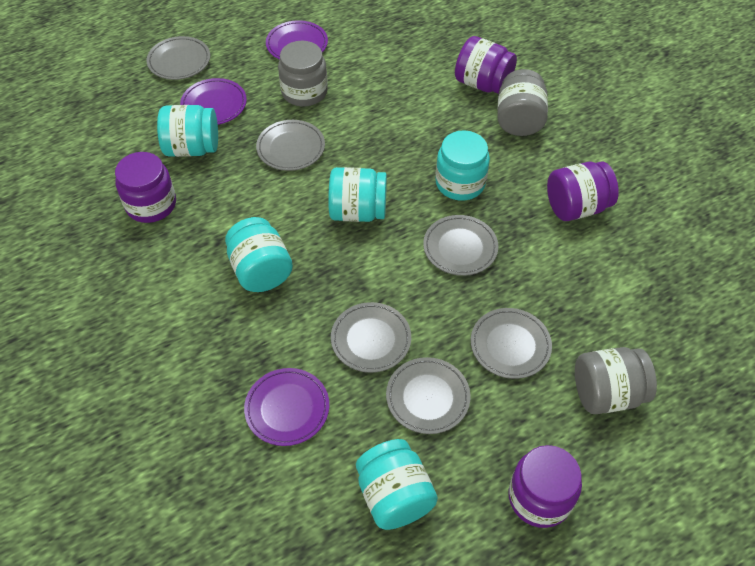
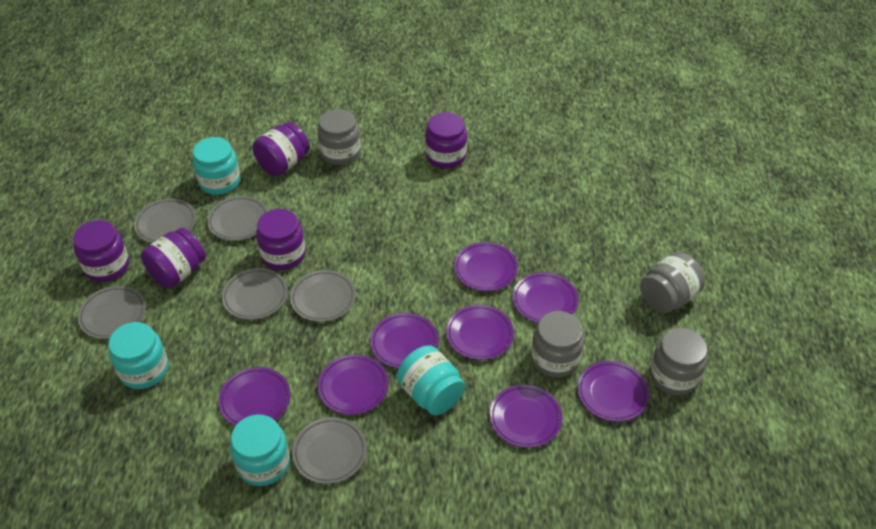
grey jar: [278,41,328,106] [497,69,548,136] [575,347,657,414] = 3 -> [317,109,361,165] [531,311,584,378] [640,252,705,313] [650,328,707,395] = 4
purple jar: [115,152,176,223] [455,36,517,94] [508,445,582,528] [547,162,619,221] = 4 -> [73,220,129,282] [141,227,206,288] [253,122,309,176] [256,209,306,270] [425,112,467,169] = 5
purple plate: [180,78,247,125] [244,368,329,446] [266,20,328,60] = 3 -> [218,367,290,426] [318,355,389,415] [370,313,438,368] [446,305,514,360] [454,242,518,291] [489,385,562,448] [513,272,579,323] [577,361,649,422] = 8
turquoise jar: [157,105,218,157] [225,217,293,292] [328,167,387,222] [356,439,438,530] [435,130,490,201] = 5 -> [108,322,168,389] [193,137,240,195] [230,414,290,486] [397,345,465,415] = 4

